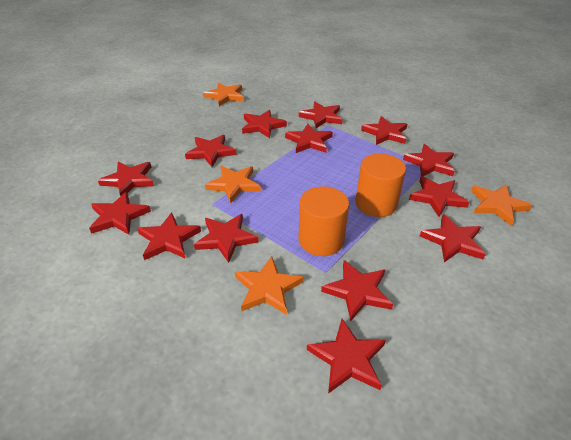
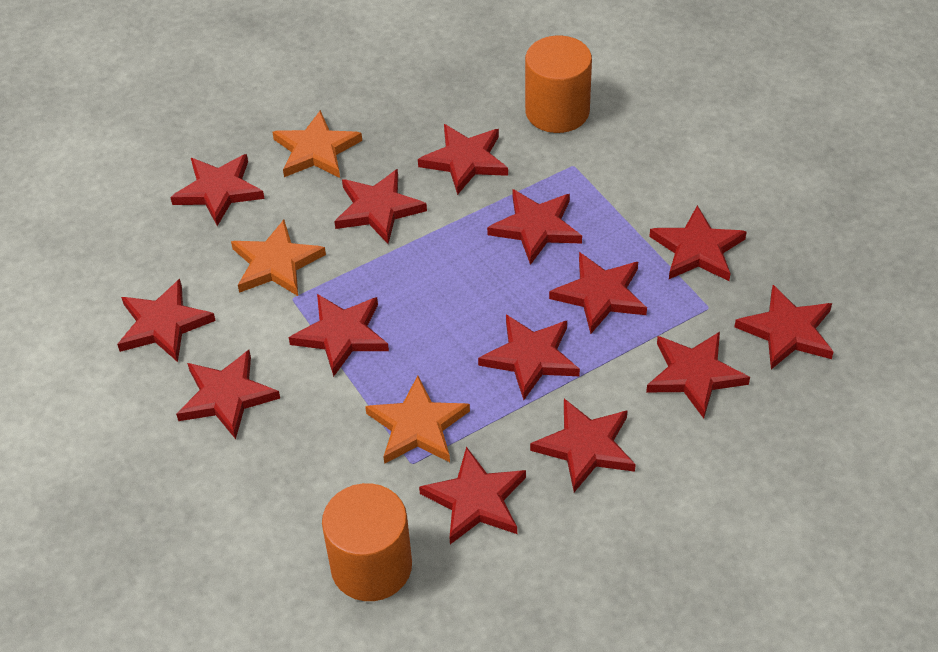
orange star: [203,82,244,106] [205,166,261,204] [235,256,304,315] [471,185,532,226] = 4 -> [231,220,326,296] [272,110,362,178] [365,376,470,464] = 3

